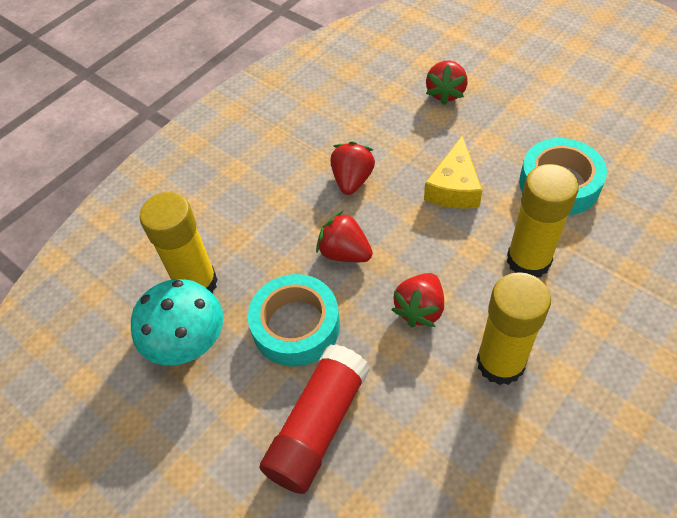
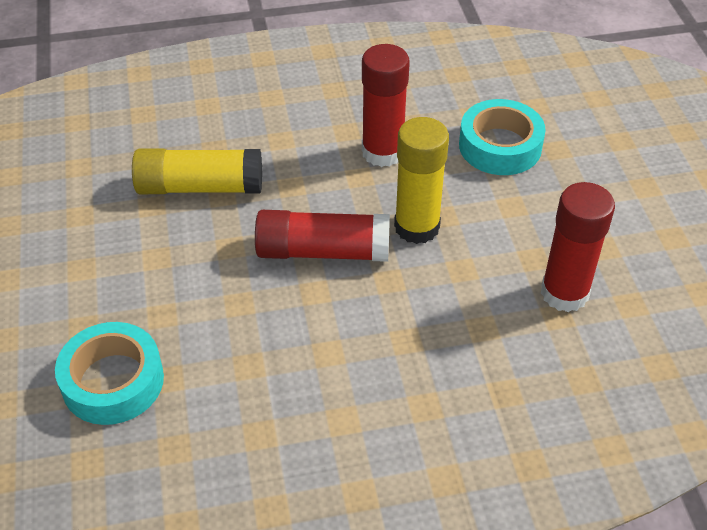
red glue stick: [259,344,370,494] = 1 -> [255,210,390,262] [362,44,410,167] [541,182,615,312] = 3
red strawberry: [316,210,373,262] [330,141,375,195] [391,273,444,327] [426,60,468,105] = 4 -> none = 0
turquoise mushroom: [131,279,223,365] = 1 -> none = 0
yellow cheese: [424,136,482,209] = 1 -> none = 0
yellow glue stick: [139,192,218,294] [477,272,551,385] [507,164,579,277] = 3 -> [132,148,262,194] [394,117,449,244] = 2

